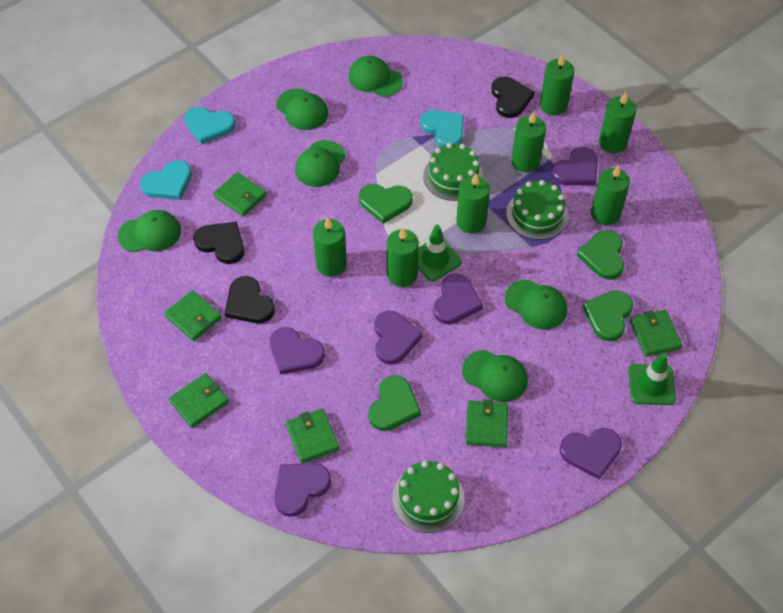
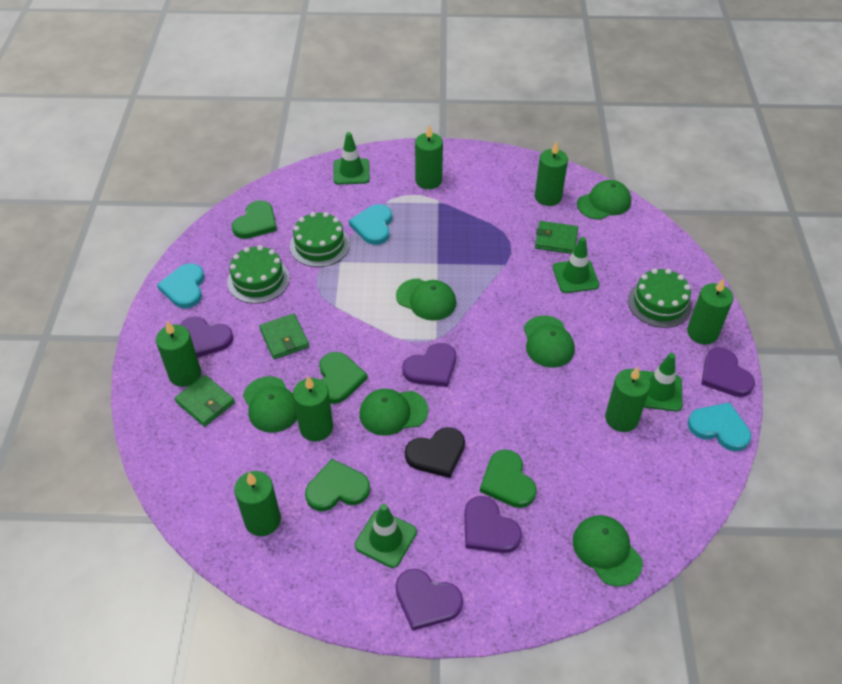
black heart: [193,222,244,264] [225,276,275,323] [491,77,535,118] = 3 -> [405,427,465,478] = 1
green traffic cone: [418,225,462,281] [628,353,676,405] = 2 -> [333,132,370,185] [354,504,417,568] [553,237,599,293] [641,353,683,412] = 4
green wallet: [164,290,222,341] [169,373,229,428] [213,172,267,217] [286,409,340,463] [466,399,508,447] [630,310,682,357] = 6 -> [174,375,235,427] [259,314,309,359] [535,221,578,254] = 3
purple heart: [270,327,325,375] [274,463,331,517] [374,311,422,364] [433,274,483,324] [551,147,598,185] [560,428,622,480] = 6 -> [179,317,233,357] [395,569,463,631] [403,343,456,387] [464,496,522,553] [701,347,755,397] = 5

